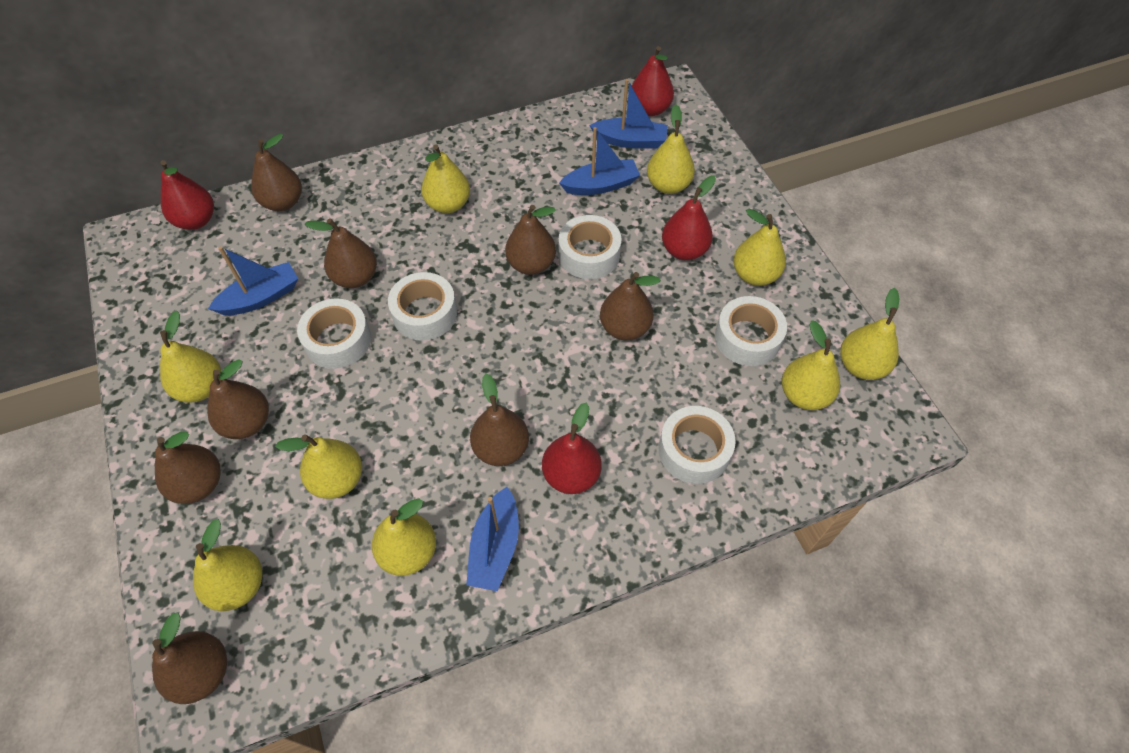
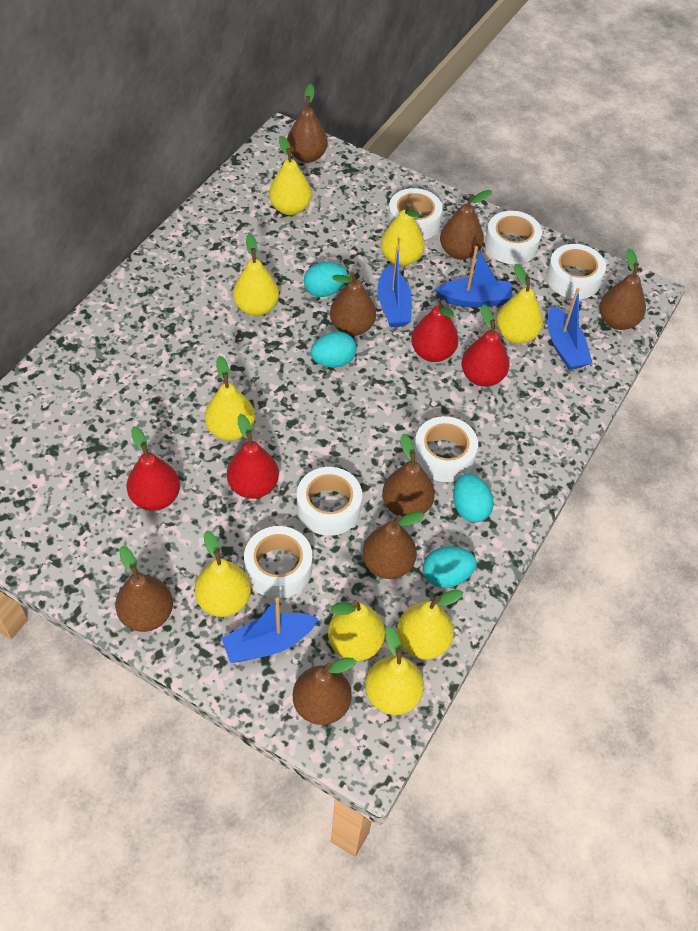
turquoise egg: none = 0 -> [304,262,348,297] [311,332,356,367] [423,546,477,588] [453,474,494,522] = 4
white tape: [297,298,371,369] [388,272,457,341] [559,215,621,279] [659,406,736,484] [715,296,787,366] = 5 -> [244,526,312,598] [297,467,362,536] [388,188,442,240] [414,416,478,482] [485,211,542,264] [546,244,606,299] = 6

